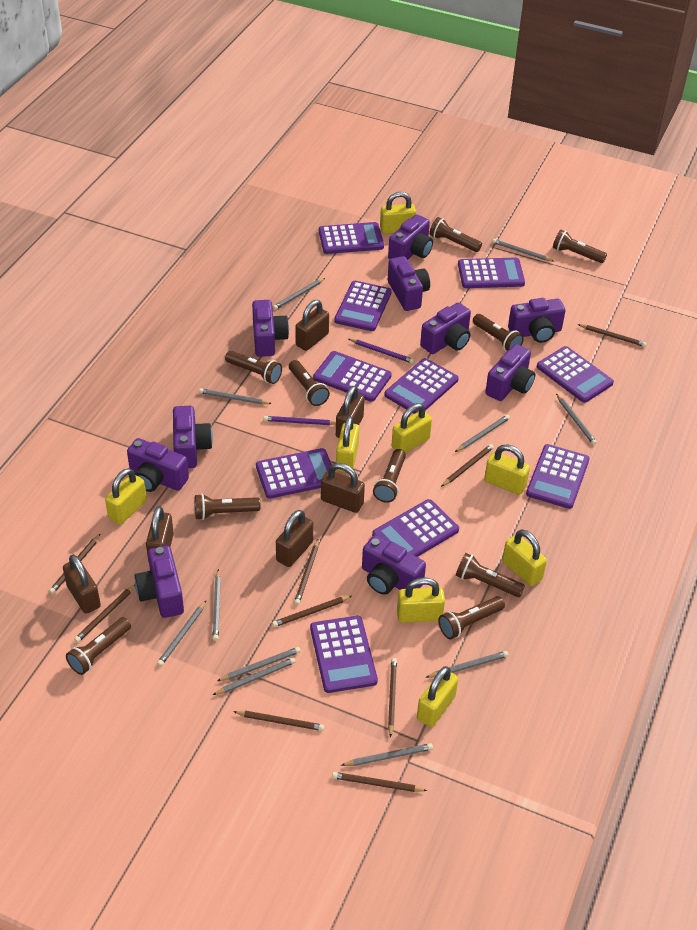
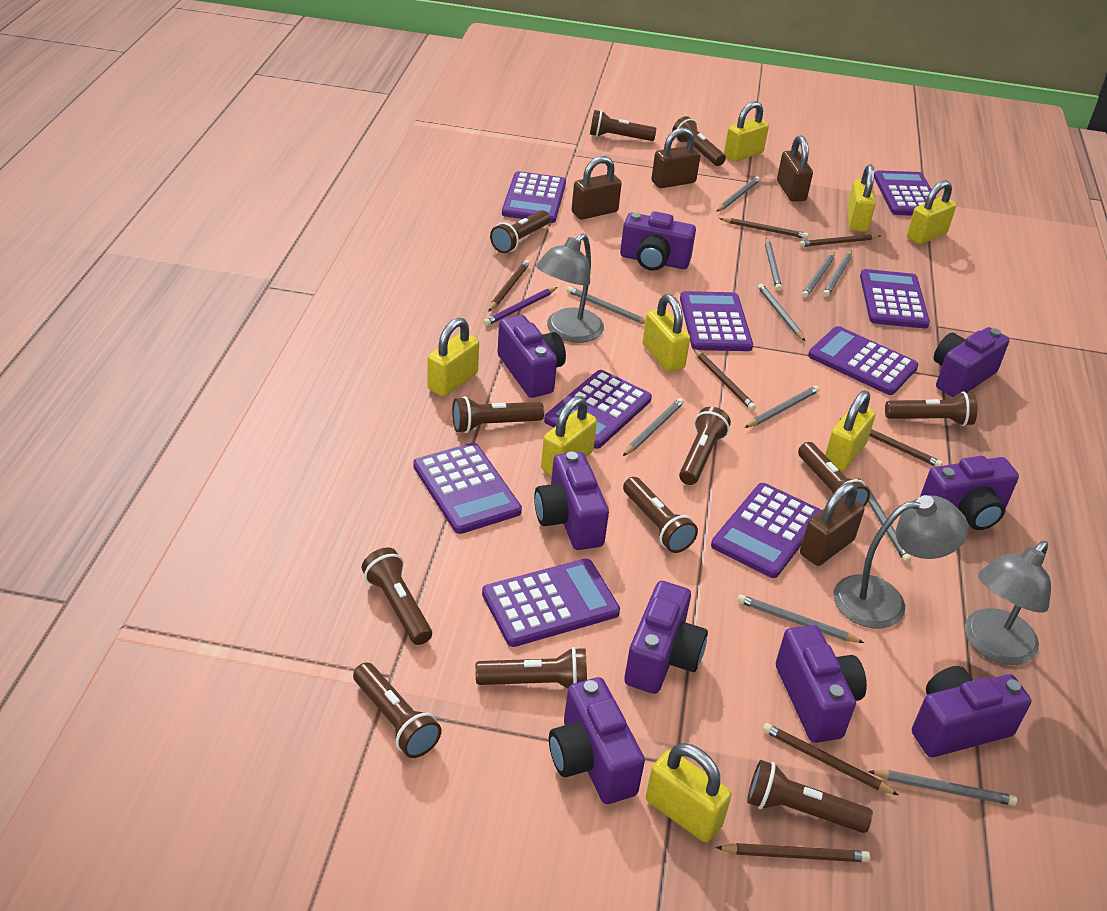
brown flashlight: [66,617,131,675] [195,494,260,520] [225,351,282,384] [289,360,330,406] [373,449,406,503] [430,217,482,252] [438,596,505,639] [456,553,525,597] [473,314,524,351] [553,230,607,263] = 10 -> [353,662,442,758] [361,547,432,645] [452,396,544,433] [476,647,587,688] [490,210,550,253] [590,110,656,141] [623,477,698,553] [672,116,726,166] [679,407,731,485] [747,760,873,833] [798,442,870,507] [885,391,977,426] = 12
brown padlock: [63,555,101,614] [146,506,174,562] [276,510,313,567] [295,300,329,351] [321,463,365,513] [336,386,364,438] = 6 -> [572,156,622,220] [651,128,701,188] [777,136,813,201] [800,482,865,566] = 4
brown pencil: [49,534,100,594] [74,585,135,643] [233,711,324,731] [272,596,352,627] [294,539,319,605] [332,772,428,792] [388,658,397,738] [441,444,494,487] [578,324,647,347] = 9 -> [488,260,530,312] [693,348,756,411] [716,843,870,862] [719,218,808,239] [762,723,898,795] [799,234,880,247] [839,418,943,467] = 7
grey lamp: none = 0 -> [536,233,604,343] [833,495,968,629] [965,541,1051,665] = 3
purple calculator: [256,448,332,499] [310,616,378,693] [313,351,392,402] [319,222,384,254] [334,281,392,331] [372,499,459,557] [384,358,459,414] [458,257,525,288] [526,444,590,509] [537,346,614,403] = 10 -> [413,443,522,534] [482,559,620,647] [502,171,566,223] [544,370,652,449] [680,291,753,351] [711,483,822,578] [808,326,918,395] [860,269,930,328] [874,170,937,216] = 9
purple camera: [127,438,189,492] [135,546,184,618] [173,406,213,468] [252,300,289,357] [362,535,426,595] [388,214,433,260] [388,256,430,311] [420,302,471,354] [486,344,535,401] [508,298,565,343] = 10 -> [497,315,566,398] [534,452,609,550] [549,677,645,804] [620,211,696,271] [624,581,708,694] [776,625,867,743] [912,666,1031,757] [920,456,1019,530] [934,327,1009,397] = 9
purple pencil: [264,416,336,425] [349,339,414,364] = 2 -> [483,287,558,326] = 1

